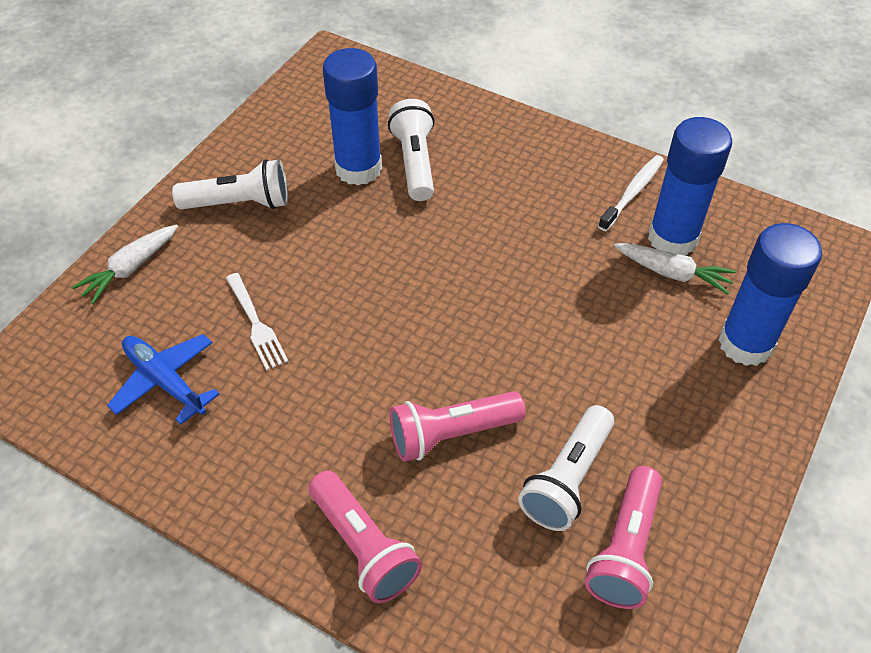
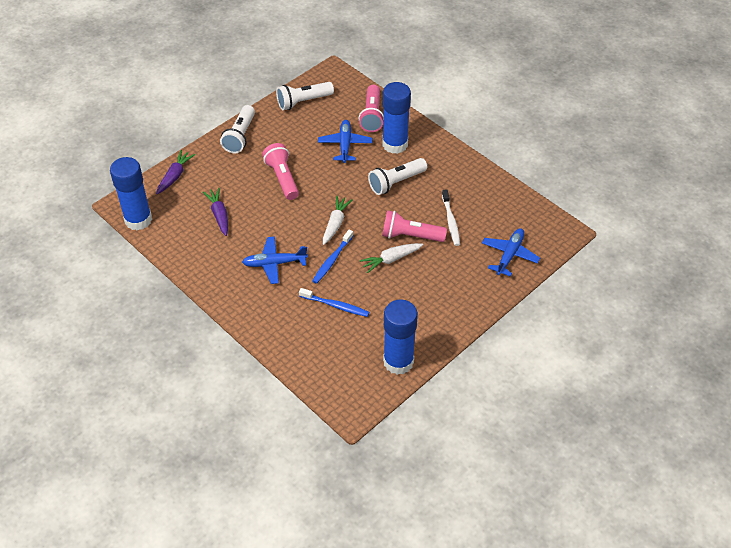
blue plane: [107,334,220,424] = 1 -> [242,236,308,284] [318,120,372,163] [482,228,540,277] = 3
blue toothbrush: none = 0 -> [299,288,369,317] [312,230,353,284] = 2
purple carrot: none = 0 -> [156,150,195,194] [203,188,228,236] = 2
white fork: [226,273,289,371] = 1 -> none = 0

